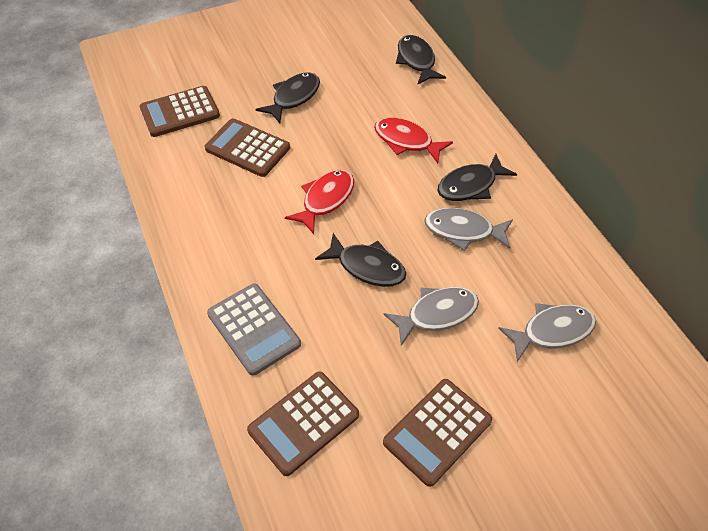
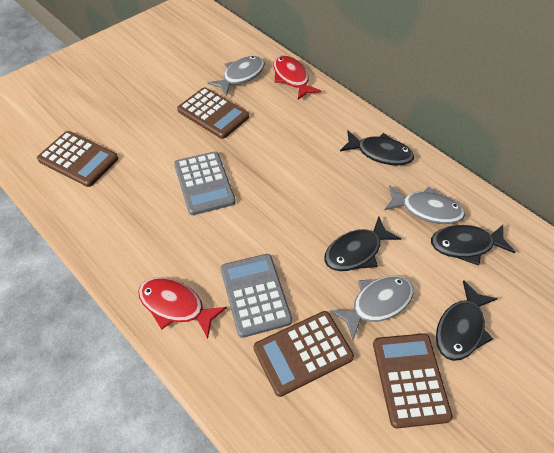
grey calculator: [207,284,301,376] = 1 -> [174,152,236,215] [221,254,292,338] = 2

